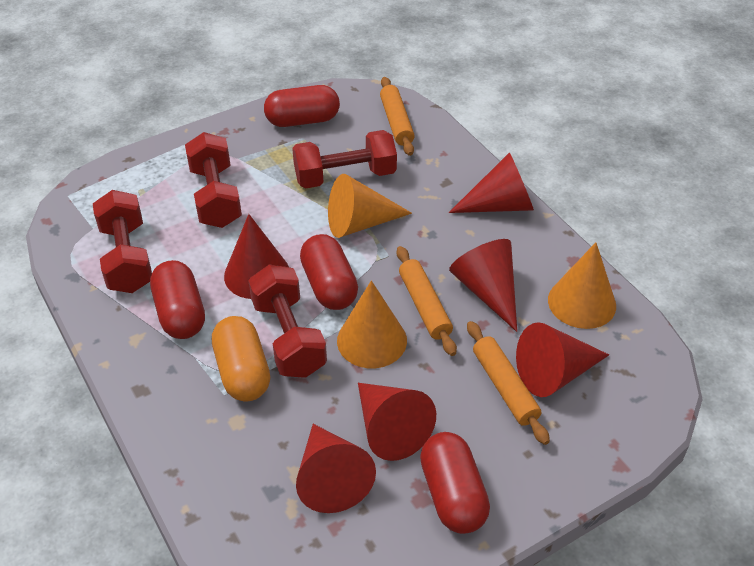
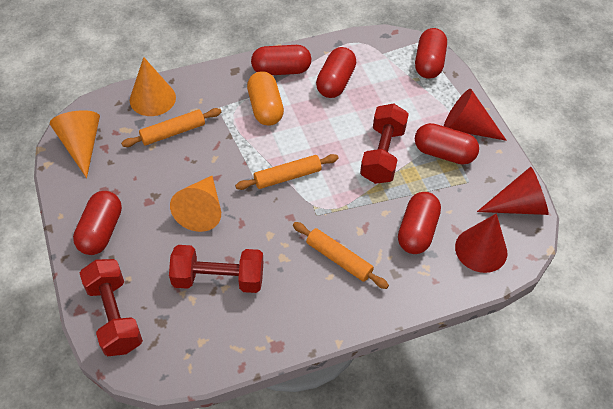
red capsule: [150,260,205,339] [264,85,340,127] [300,234,358,310] [420,432,490,534] = 4 -> [73,191,122,255] [251,45,311,75] [316,47,356,98] [398,192,441,254] [415,28,447,79] [415,123,479,165] = 6
red cone: [224,214,289,299] [296,424,376,513] [358,383,436,461] [449,153,534,213] [449,239,517,332] [516,322,609,397] = 6 -> [444,89,507,141] [455,213,507,273] [477,167,549,215] = 3
red dumbbell: [93,190,152,293] [185,132,242,228] [248,265,327,378] [292,130,397,189] = 4 -> [80,259,143,356] [169,245,263,293] [360,104,409,184] = 3

